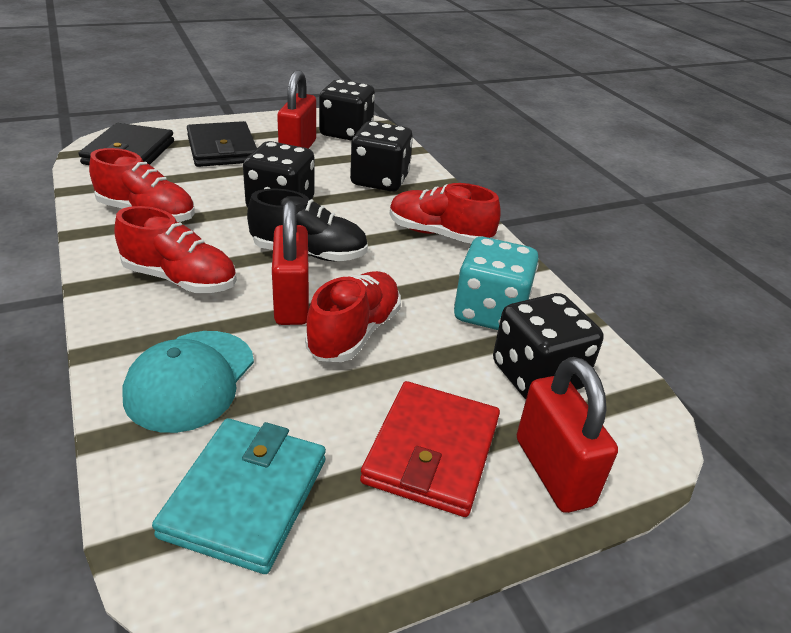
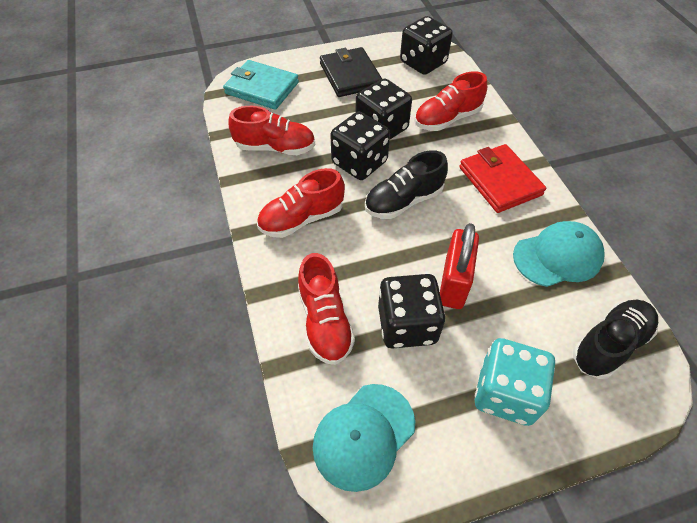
black shoe: [247,189,368,261] = 1 -> [365,150,448,219] [573,299,658,379] = 2
black wallet: [79,123,174,165] [187,121,257,167] = 2 -> [320,47,382,97] = 1
red padlock: [272,201,309,325] [277,70,316,149] [517,357,618,513] = 3 -> [440,223,479,309] = 1
turquoise cap: [122,331,254,433] = 1 -> [313,384,415,492] [513,221,605,287] = 2

